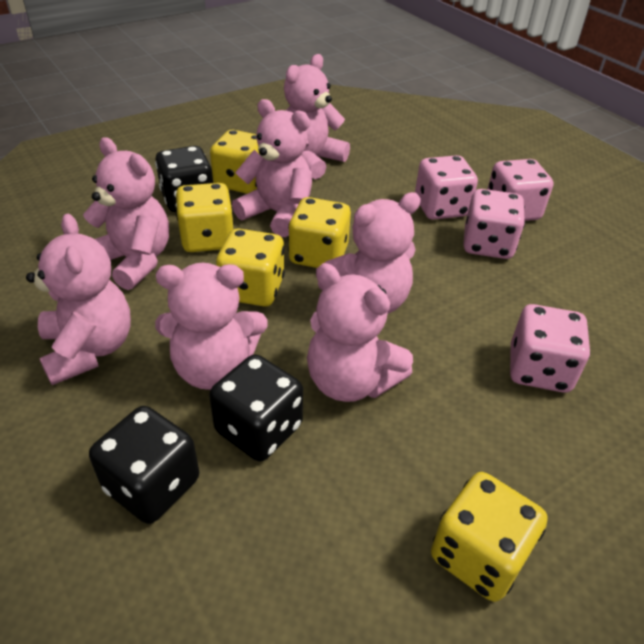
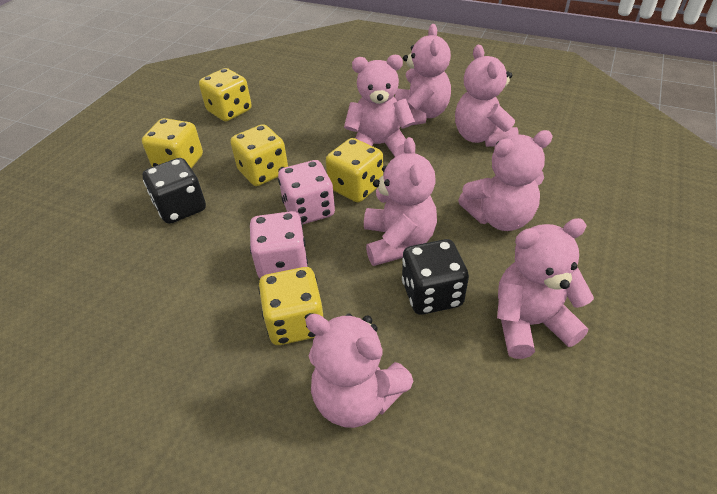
black dice: [89,406,199,524] [155,146,213,212] [209,354,303,462] = 3 -> [143,158,206,224] [402,239,469,315] = 2
pink dice: [415,155,478,220] [464,189,525,259] [487,159,553,221] [510,304,590,393] = 4 -> [250,211,308,278] [278,160,335,224] = 2

